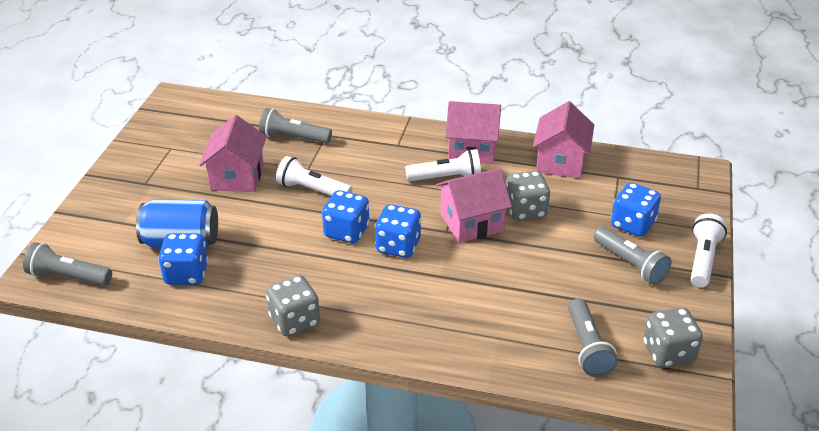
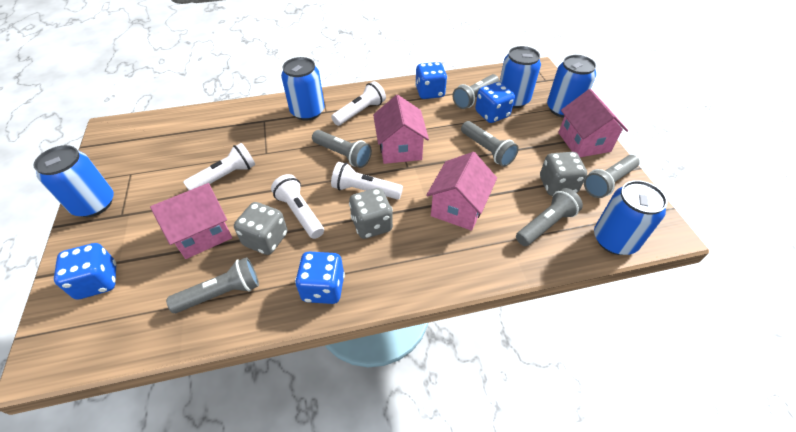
blue can: [136,199,218,249] = 1 -> [34,145,114,217] [281,57,325,121] [500,46,541,108] [547,55,596,118] [594,180,667,255] = 5
grey flashlight: [23,242,112,286] [259,108,332,144] [568,298,618,377] [593,227,671,285] = 4 -> [166,257,259,313] [312,130,372,168] [453,74,499,109] [461,121,519,167] [516,188,583,246] [584,155,640,198] = 6
white flashlight: [276,156,352,196] [405,149,481,181] [691,213,727,287] = 3 -> [183,143,255,190] [271,174,324,239] [331,81,386,126] [331,162,403,200] = 4

